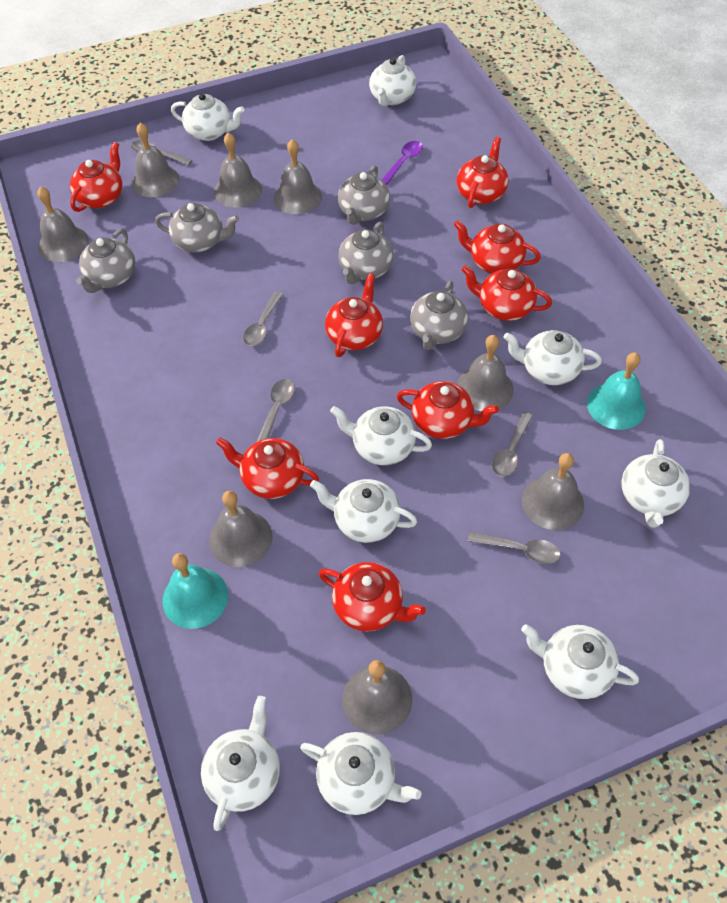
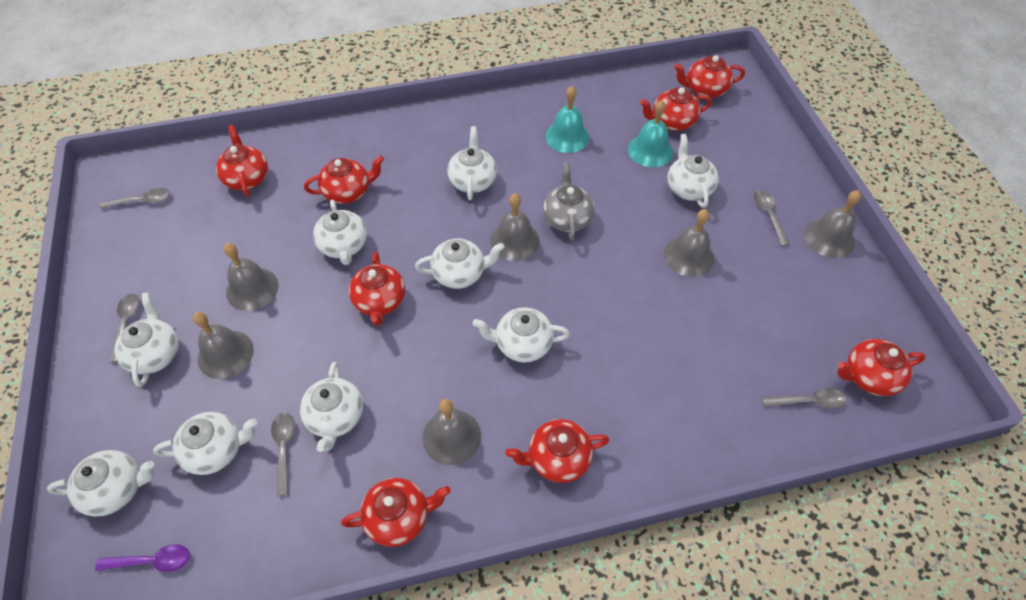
grey bell: [37,186,89,262] [132,123,179,197] [209,491,273,567] [214,132,262,207] [274,139,322,214] [342,660,412,735] [457,335,514,411] [522,453,584,530] = 8 -> [193,312,254,379] [224,243,279,311] [422,399,481,465] [490,193,540,261] [664,209,714,277] [804,190,861,258] = 6
grey teapot: [76,229,136,293] [155,203,239,253] [338,165,390,225] [338,222,393,284] [410,281,468,350] = 5 -> [543,162,595,241] = 1

